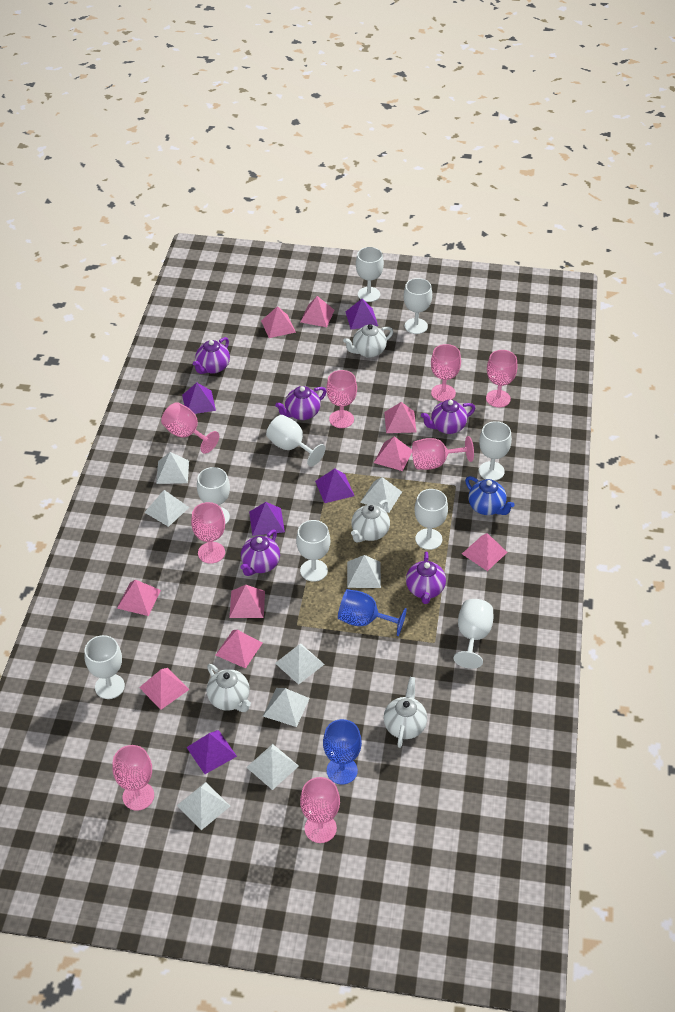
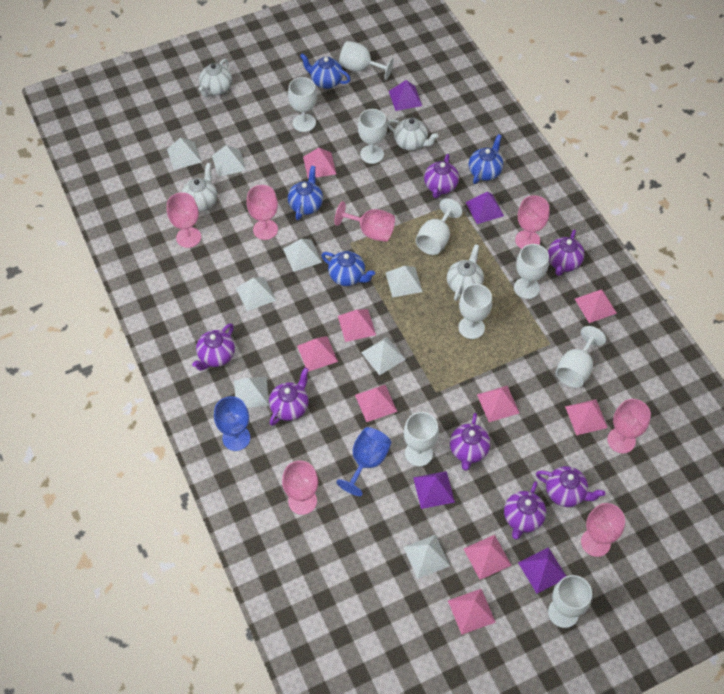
blue teapot: [465,476,514,515] = 1 -> [288,166,323,220] [300,53,351,89] [321,251,375,286] [469,134,503,184] = 4
pink goblet: [112,745,154,811] [161,402,219,454] [191,502,225,563] [300,777,340,843] [326,370,357,428] [412,436,474,470] [431,344,461,402] [486,350,517,407] = 8 -> [167,192,201,248] [247,185,278,240] [282,461,318,515] [334,201,395,242] [515,196,549,249] [581,503,625,557] [607,399,651,453] = 7
purple pyramid: [182,383,216,414] [186,730,237,774] [249,502,285,536] [315,469,354,503] [346,299,378,330] = 5 -> [389,80,422,111] [413,471,455,509] [466,192,504,224] [518,547,566,594] = 4
purple teapot: [193,337,230,374] [240,530,280,576] [275,386,326,420] [406,552,446,604] [421,400,475,434] = 5 -> [192,323,235,371] [269,368,309,426] [424,154,459,198] [450,413,490,471] [504,481,546,539] [536,466,605,507] [548,230,584,276] = 7

